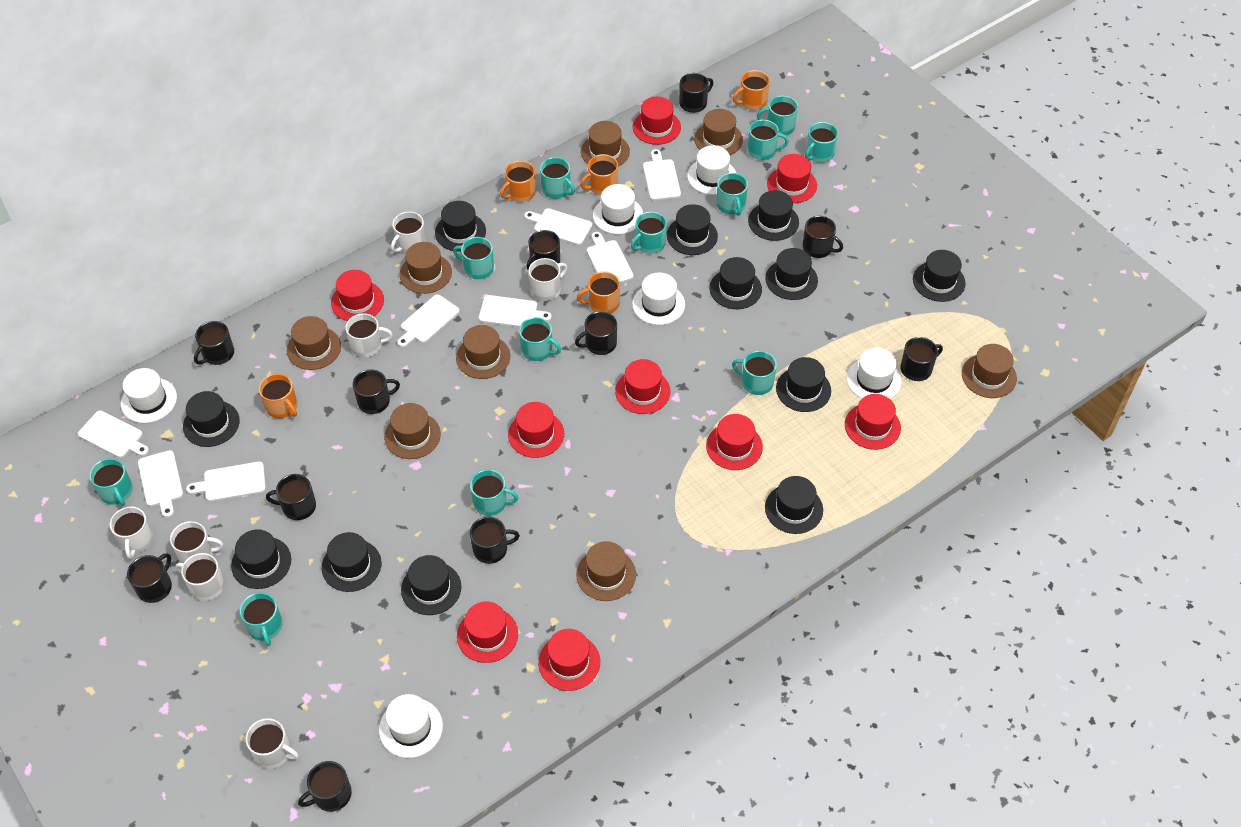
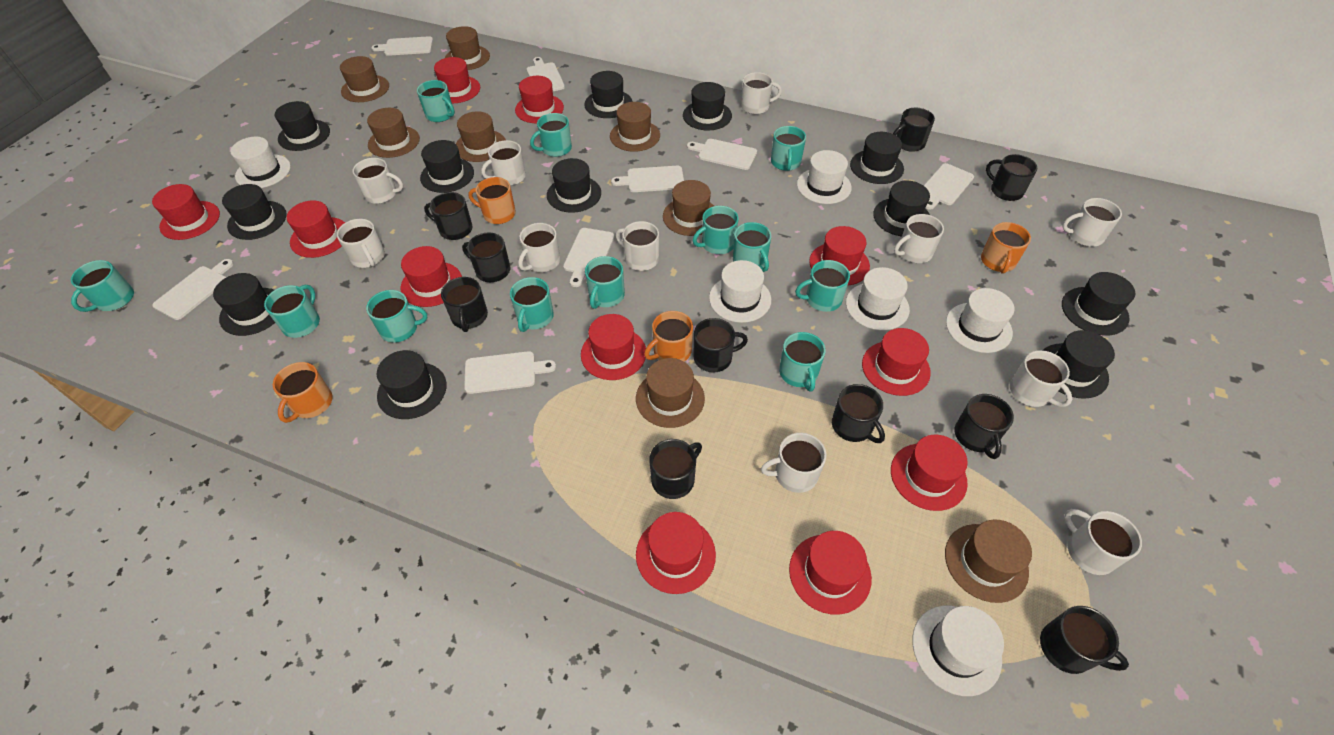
black mug: [127,553,172,603] [194,321,234,365] [266,474,316,520] [298,761,352,812] [353,369,400,414] [470,517,520,564] [527,230,560,270] [575,311,617,355] [679,73,713,113] [803,216,843,258] [900,337,943,381] = 11 -> [424,192,473,240] [441,277,488,332] [462,232,510,282] [649,439,702,499] [694,318,748,373] [832,384,885,443] [893,108,935,152] [954,394,1014,459] [986,154,1037,201] [1040,606,1129,674] = 10
orange mug: [259,374,297,418] [500,161,536,202] [577,271,620,314] [580,154,618,195] [733,70,770,110] = 5 -> [273,362,333,423] [468,177,516,224] [644,311,693,362] [981,222,1031,274] = 4
red hat: [331,270,384,321] [457,601,518,663] [508,402,564,458] [538,629,600,691] [615,359,670,414] [633,97,681,145] [706,414,763,470] [767,154,817,203] [845,394,901,450] = 9 -> [152,184,220,240] [287,200,345,258] [400,246,462,307] [434,57,480,103] [515,76,564,123] [581,314,646,380] [636,512,716,594] [789,531,872,615] [809,226,870,286] [862,328,931,396] [891,435,968,511] = 11
white mug: [110,507,154,559] [170,521,223,563] [176,553,225,601] [246,718,299,769] [345,313,393,357] [391,212,426,253] [528,258,567,301] = 7 -> [337,219,385,268] [352,158,403,204] [481,140,526,186] [518,223,560,272] [616,221,659,271] [741,72,782,114] [761,433,826,493] [894,214,944,263] [1010,350,1072,407] [1062,198,1122,247] [1064,509,1142,575] = 11

